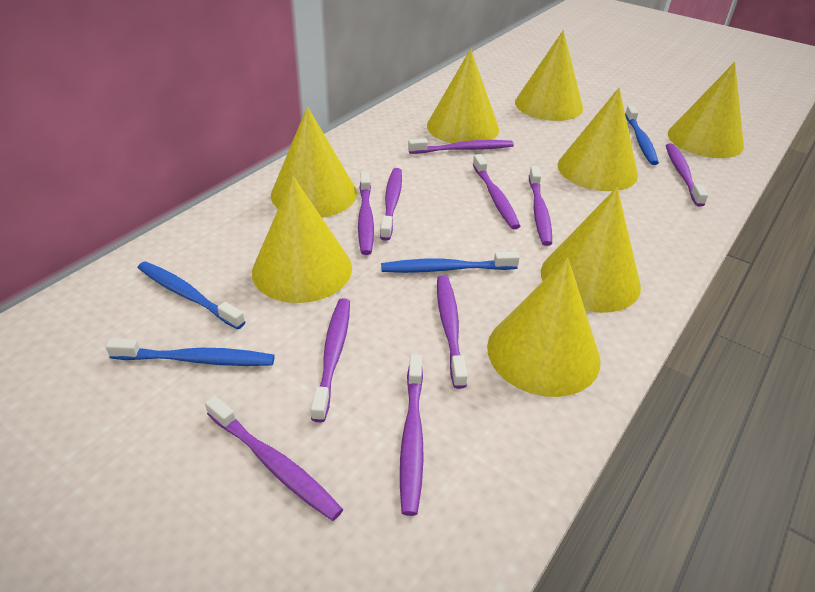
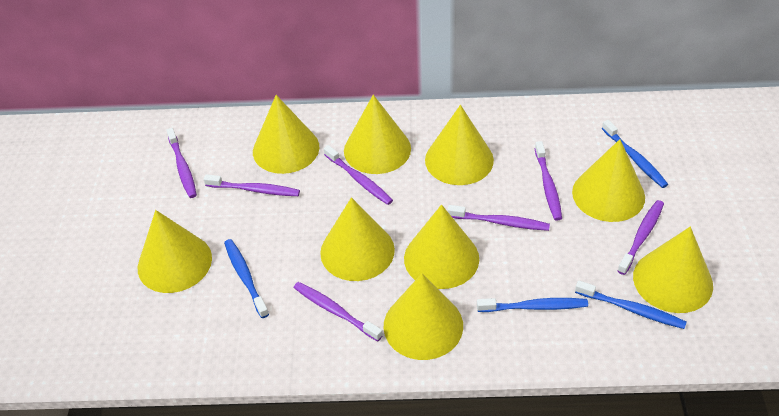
purple toothbrush: [205,396,343,521] [311,298,350,422] [358,172,374,255] [380,168,402,241] [400,355,424,516] [408,139,514,154] [437,275,467,389] [472,154,521,229] [529,166,552,246] [666,143,708,207] = 10 -> [166,128,197,198] [204,174,300,196] [294,282,383,341] [324,145,393,205] [447,205,550,231] [535,141,562,221] [617,200,664,275] = 7
yellow cone: [252,176,352,303] [271,107,357,218] [427,49,499,143] [487,257,601,397] [515,30,583,121] [541,187,641,313] [558,88,638,191] [668,62,744,158] = 8 -> [138,210,212,293] [253,95,320,174] [320,197,395,281] [344,95,411,174] [384,273,463,360] [404,204,479,289] [425,105,494,185] [572,139,645,222] [633,227,713,313] = 9

